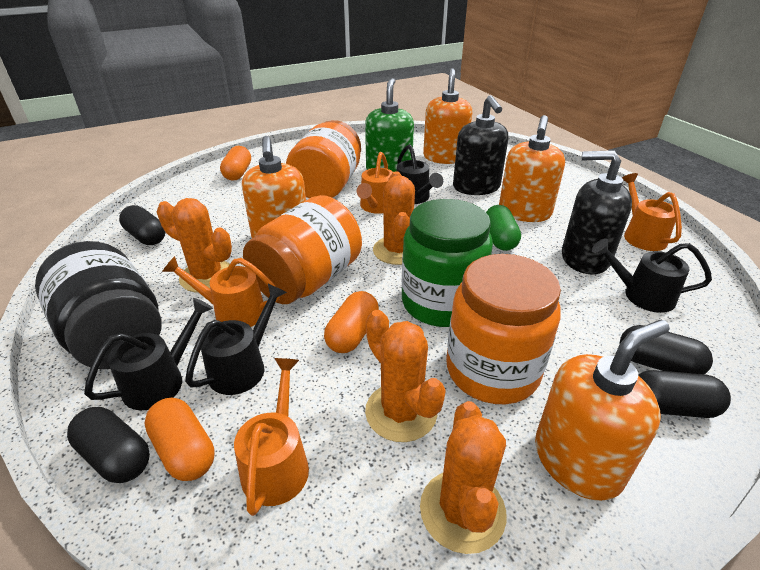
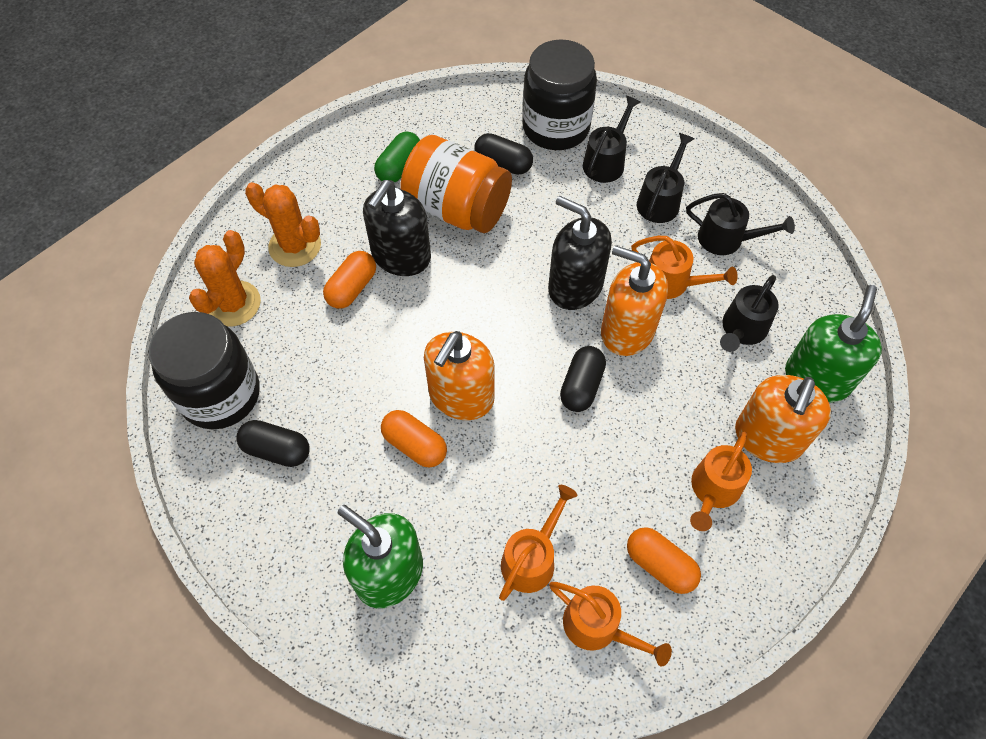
black capsule: [67,407,150,483] [119,205,165,245] [620,325,713,374] [638,370,731,418] = 4 -> [236,420,309,467] [474,133,533,175] [560,346,606,412] = 3
black jar: [35,241,162,369] = 1 -> [149,312,260,429] [522,39,597,150] = 2
green jar: [402,199,493,327] = 1 -> none = 0
green soap dispenser: [365,78,414,172] = 1 -> [338,505,423,608] [785,285,882,402] = 2
orange cactus: [157,198,232,293] [365,310,446,442] [373,171,415,265] [420,401,506,554] = 4 -> [189,230,261,327] [245,182,321,267] = 2
orange jar: [243,195,362,304] [286,120,361,199] [446,254,561,404] = 3 -> [400,135,512,233] = 1
orange soap dispenser: [242,136,306,238] [423,68,472,164] [499,115,565,222] [535,320,670,501] = 4 -> [424,331,495,420] [601,245,668,356] [735,375,831,463] = 3

